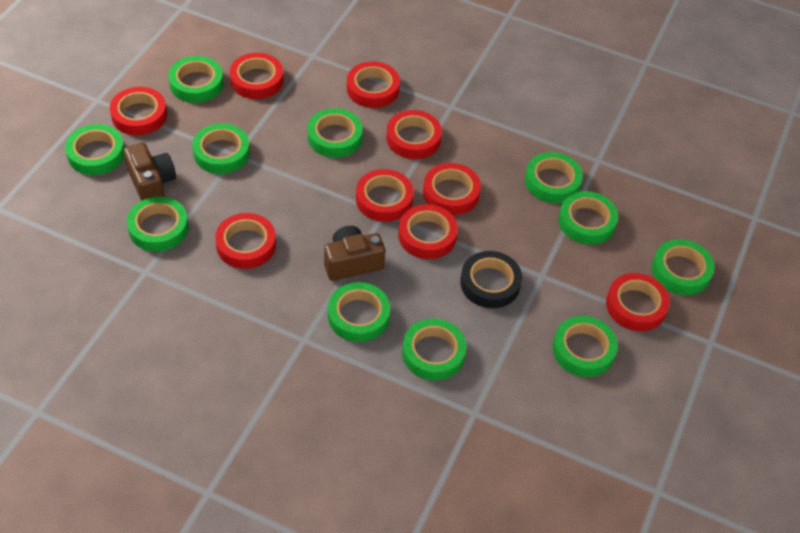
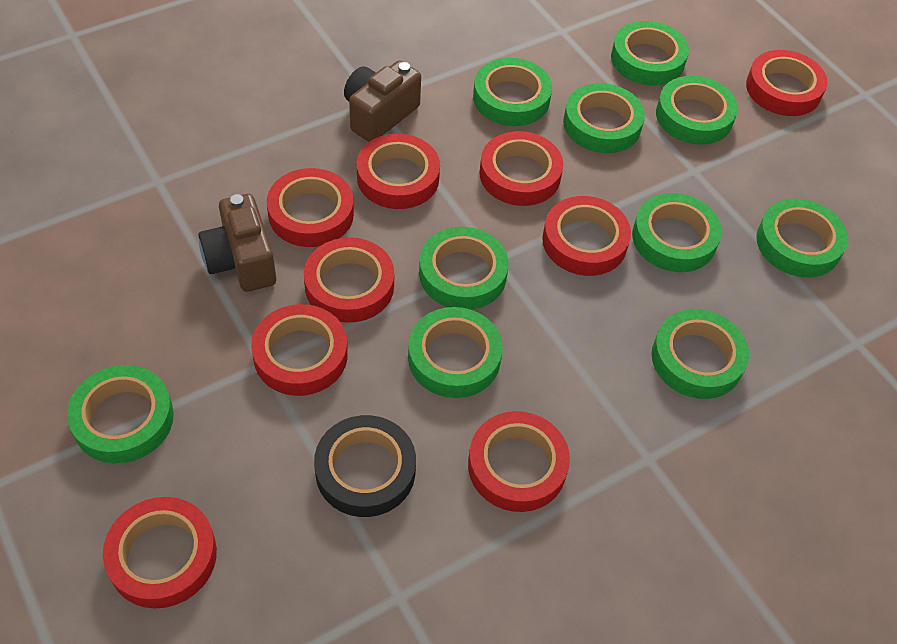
green tape: [65,124,125,175] [127,196,189,252] [168,56,224,103] [192,123,250,174] [308,108,363,158] [328,282,390,342] [402,319,467,381] [525,152,583,203] [552,316,618,377] [558,191,618,245] [652,239,715,295] = 11 -> [67,365,174,463] [408,307,503,398] [419,227,509,310] [473,58,552,126] [563,83,645,153] [611,21,689,86] [632,193,722,272] [652,309,749,399] [656,76,738,145] [756,199,848,278] = 10

